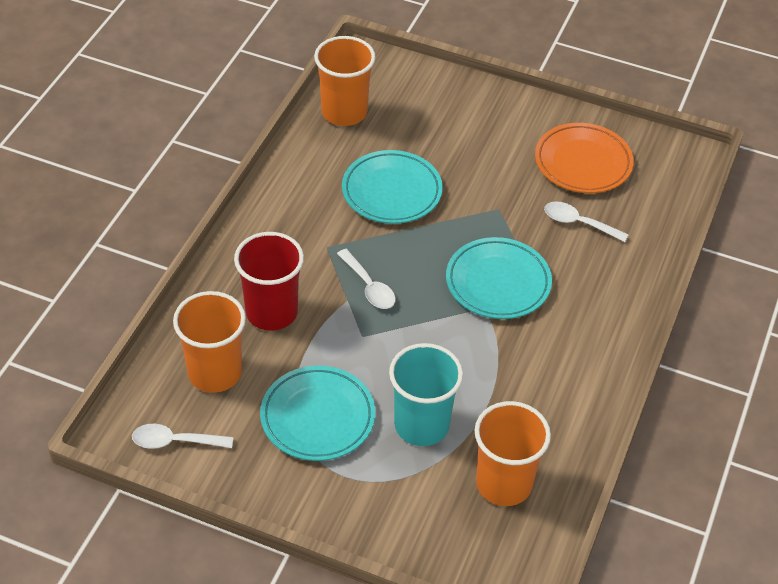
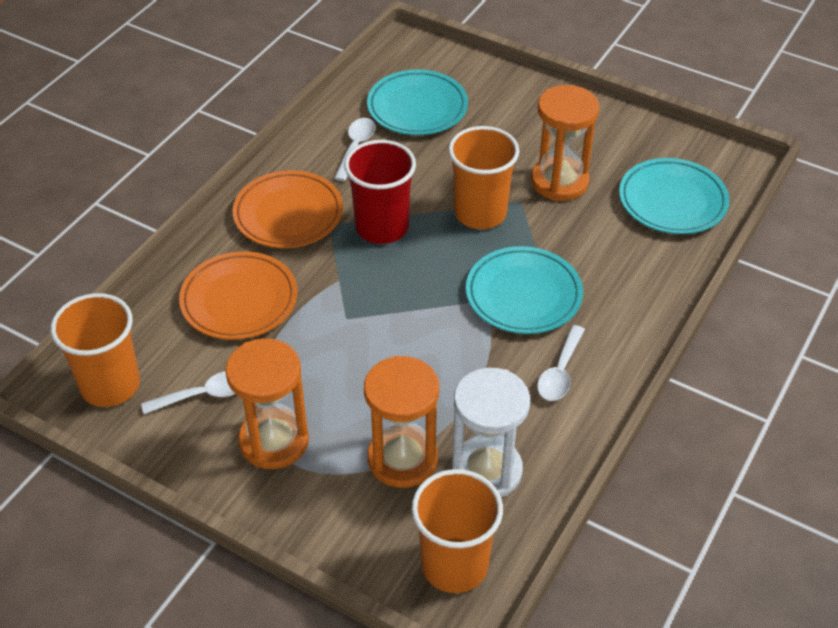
orange hourglass: none = 0 -> [225,338,309,469] [364,356,439,488] [531,85,600,201] = 3
orange plate: [535,123,634,193] = 1 -> [179,251,297,340] [233,170,343,248] = 2
turquoise cup: [389,343,463,446] = 1 -> none = 0
white hourglass: none = 0 -> [452,368,530,498] = 1

